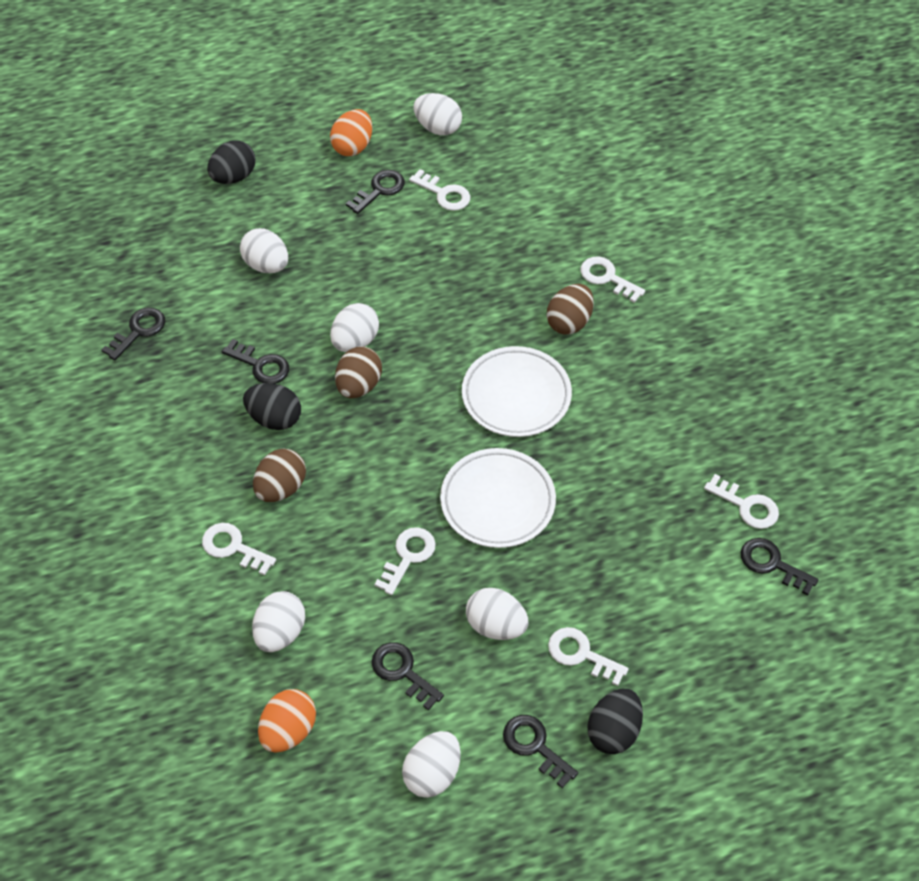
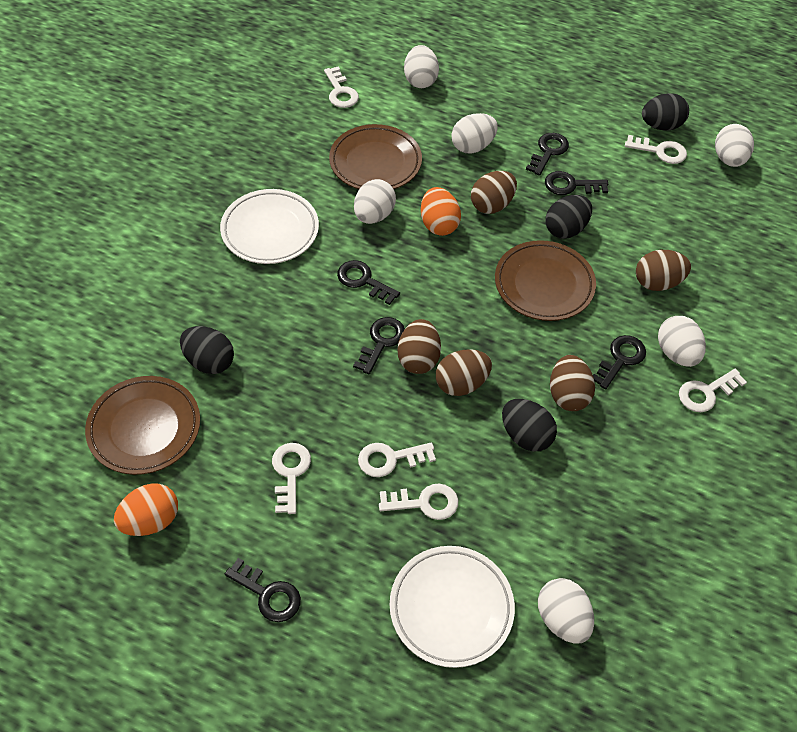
black egg: [207,140,255,184] [243,383,301,430] [588,689,643,754] = 3 -> [180,326,234,374] [502,399,557,452] [546,195,592,239] [642,93,689,130] = 4
brown egg: [253,449,306,502] [335,347,382,398] [547,284,594,335] = 3 -> [397,319,441,374] [436,349,492,396] [471,171,517,214] [550,355,595,411] [636,250,691,291] = 5
brown plate: none = 0 -> [85,376,200,475] [329,124,422,189] [495,240,596,321] = 3

